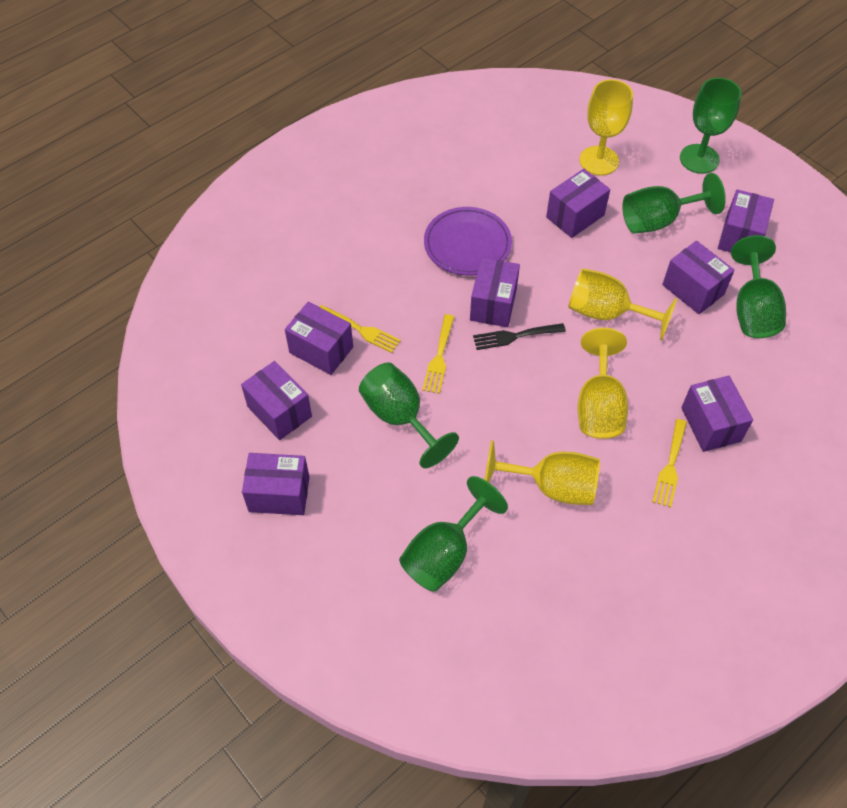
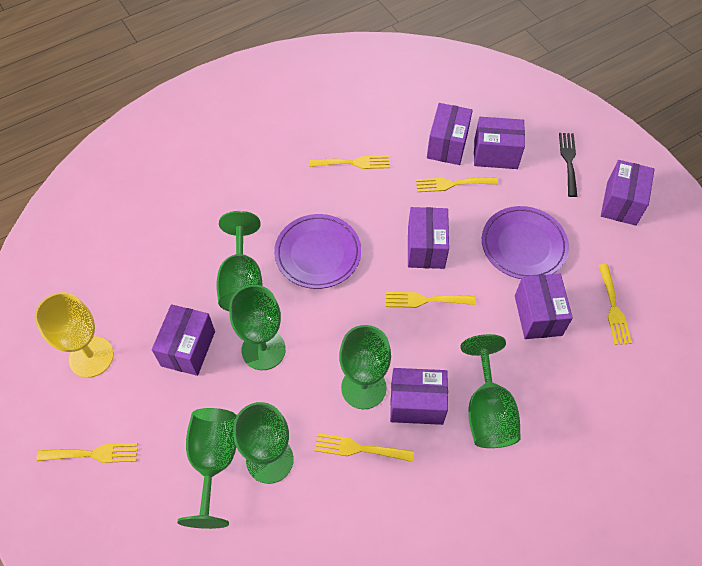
green goblet: [359,362,459,468] [399,476,508,592] [622,173,726,234] [680,78,742,174] [731,235,786,338] = 5 -> [177,408,237,529] [216,211,262,311] [229,285,286,370] [233,402,294,484] [339,325,391,409] [460,334,521,448] = 6
purple box: [241,361,312,440] [242,453,309,515] [285,302,353,375] [470,257,520,327] [546,169,610,238] [662,241,735,314] [681,376,753,452] [718,189,774,253] = 8 -> [152,304,215,376] [390,368,448,425] [408,207,449,269] [427,103,473,165] [474,117,525,169] [515,274,573,339] [601,160,655,226] = 7
purple plate: [424,207,512,275] = 1 -> [274,214,361,289] [482,206,569,279] = 2
yellow fork: [319,305,401,353] [422,314,455,394] [653,419,687,508] = 3 -> [36,443,138,463] [310,156,390,169] [315,433,414,462] [386,292,475,308] [416,177,498,192] [598,264,632,345] = 6
yellow goblet: [485,440,600,505] [568,268,678,341] [578,328,628,439] [580,79,633,175] = 4 -> [34,292,114,378] = 1

